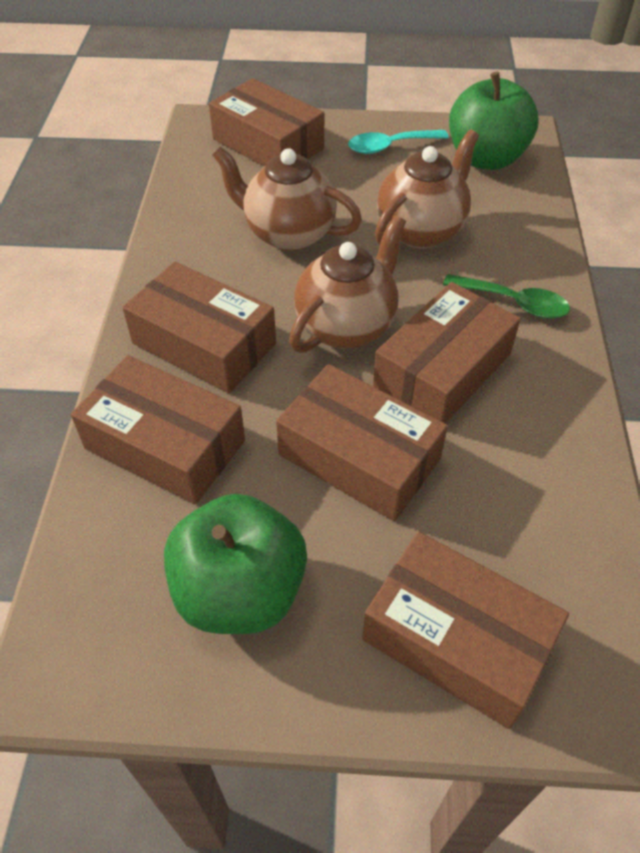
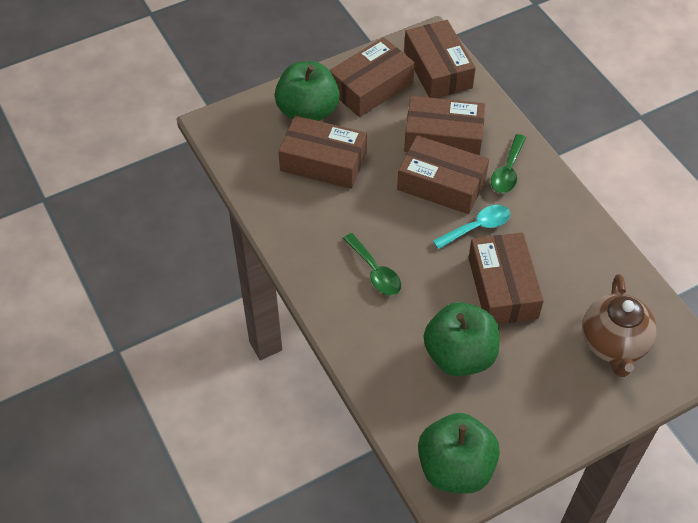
brown teapot: [213,146,362,251] [289,215,406,353] [375,129,479,249] = 3 -> [582,274,657,377] = 1
green apple: [164,494,307,634] [449,72,539,170] = 2 -> [275,61,340,121] [418,413,500,494] [424,302,499,376] = 3
green spoon: [443,274,570,319] = 1 -> [343,233,401,295] [491,134,526,193] = 2

